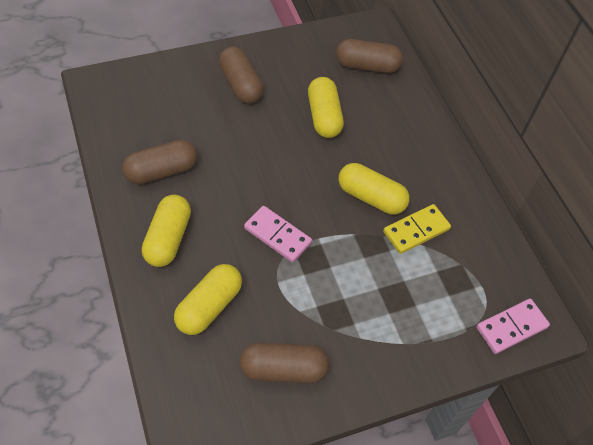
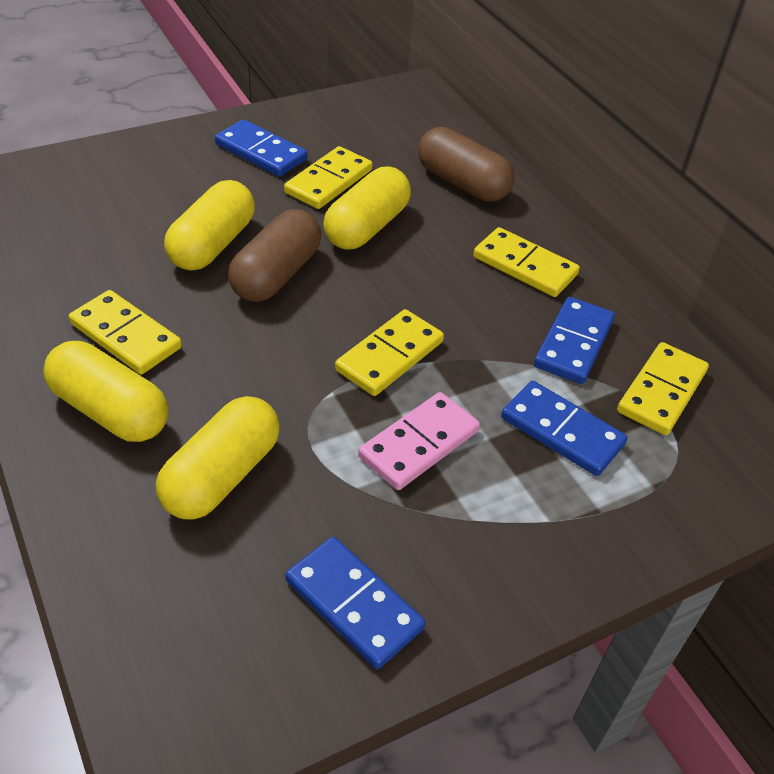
blue domino: none = 0 -> [215,119,308,177] [285,537,425,669] [501,381,627,476] [534,297,615,384] = 4
brown capsule: [122,140,197,184] [219,46,263,103] [240,343,329,383] [336,39,403,73] = 4 -> [228,209,321,302] [418,127,515,201] = 2
pink domino: [244,206,312,263] [476,299,550,354] = 2 -> [358,392,480,490] = 1
yellow domino: [383,204,451,254] = 1 -> [69,290,182,374] [284,146,372,209] [335,309,444,396] [473,227,580,297] [617,342,709,435] = 5

